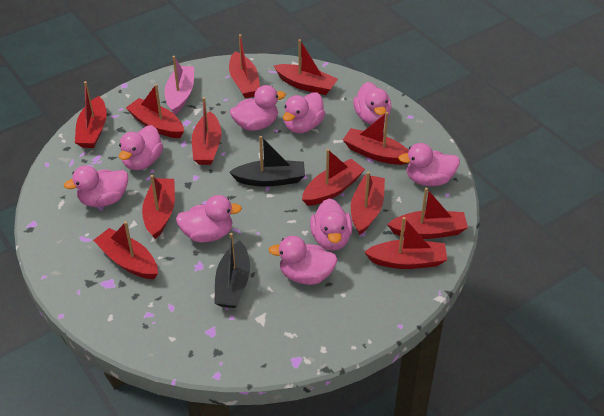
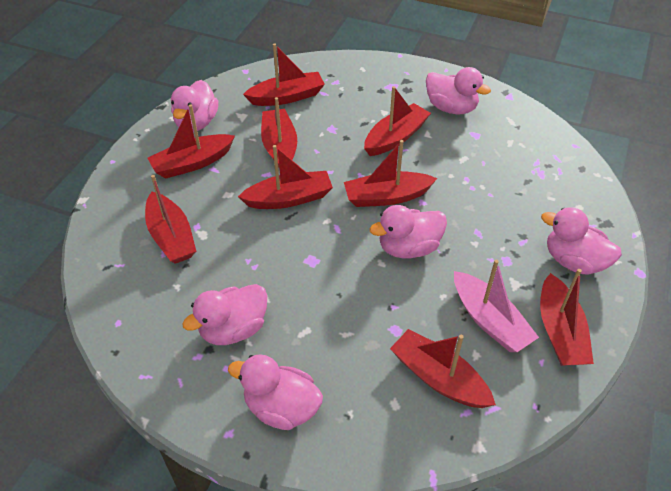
black boat: [214,233,250,308] [229,136,305,187] = 2 -> none = 0
pink duck: [64,165,128,207] [119,125,163,170] [176,195,242,242] [230,85,286,131] [268,236,338,285] [283,92,325,133] [310,198,353,251] [353,82,391,125] [398,143,460,186] = 9 -> [171,80,218,132] [182,284,267,345] [228,354,323,430] [370,205,447,258] [426,67,491,114] [541,207,622,275] = 6
red boat: [75,81,107,148] [93,221,158,279] [126,84,184,138] [142,175,175,239] [192,97,221,165] [229,34,260,98] [273,39,338,95] [302,149,365,206] [343,112,409,165] [351,171,385,235] [364,217,447,269] [387,188,468,239] = 12 -> [145,175,196,264] [147,104,235,179] [238,145,333,209] [243,43,325,106] [261,97,297,167] [344,140,437,207] [364,86,431,156] [390,329,496,408] [540,269,594,366] = 9

